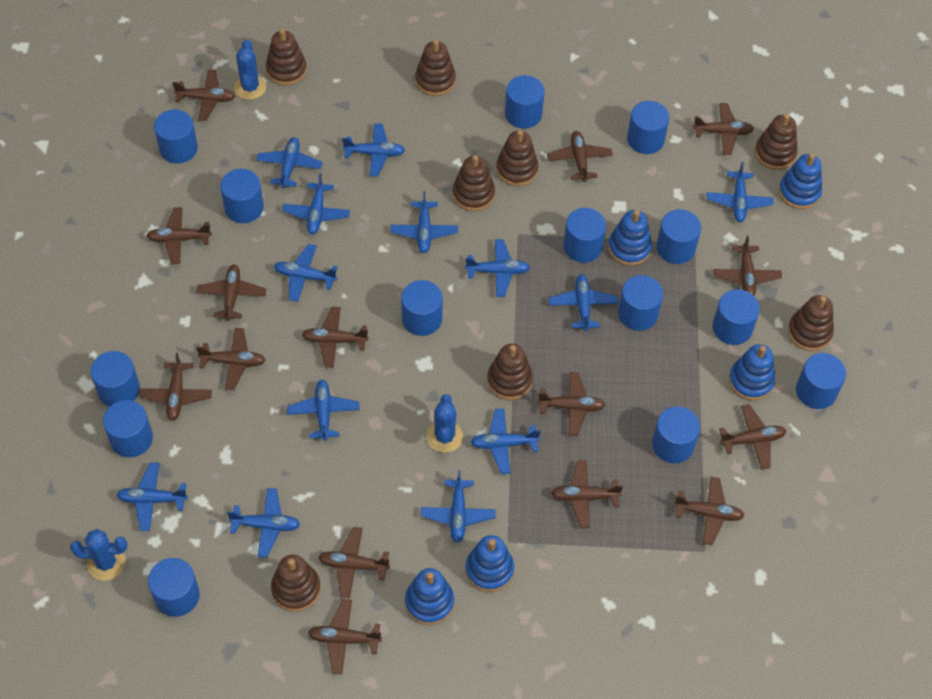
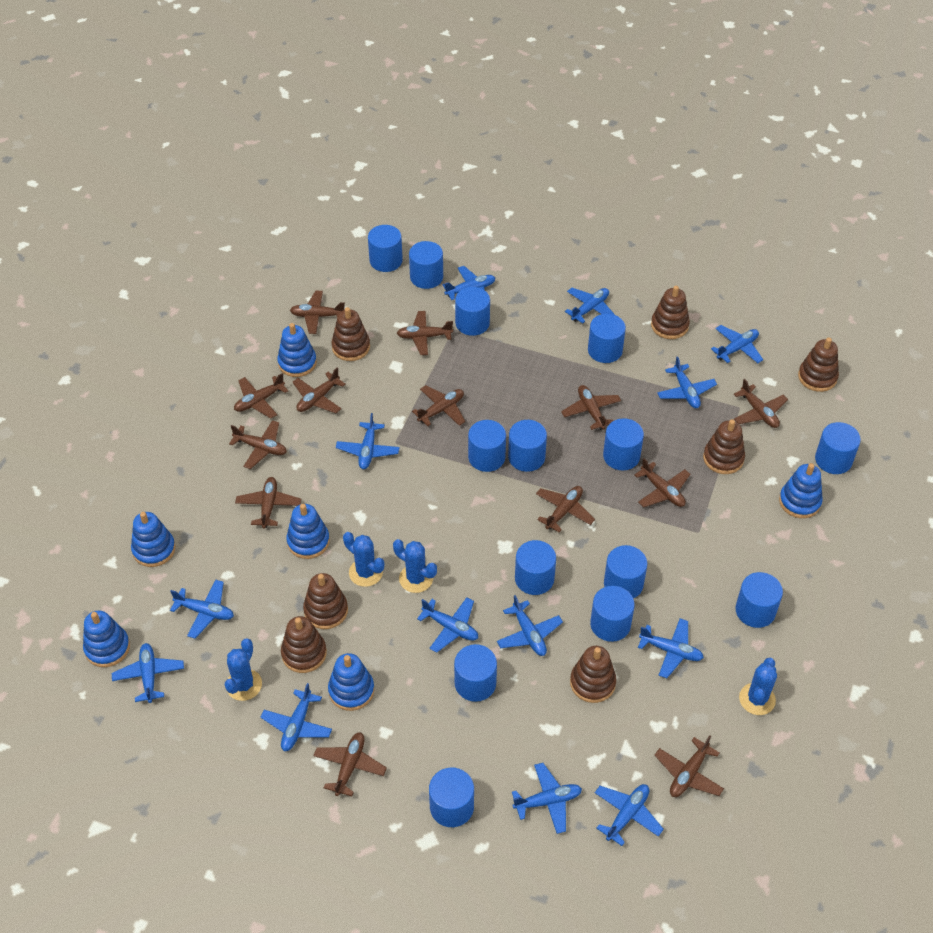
blue cactus: [70,529,127,581] [234,40,266,100] [426,394,463,453] = 3 -> [225,638,262,701] [343,532,384,587] [393,539,437,593] [739,658,777,715] = 4
blue stacking toy: [405,568,454,625] [465,535,514,592] [608,210,652,266] [729,344,775,401] [779,153,822,209] = 5 -> [83,611,130,667] [131,512,176,567] [277,323,317,377] [286,504,330,559] [328,653,374,711] [779,463,823,518] = 6
brown plane: [139,353,212,421] [147,207,212,264] [173,70,235,121] [196,264,266,321] [196,328,266,390] [302,307,369,368] [308,599,382,674] [318,527,390,599] [537,372,606,436] [547,131,613,182] [551,460,623,528] [674,477,745,545] [693,103,754,155] [713,235,782,296] [719,404,786,470] = 15 -> [229,420,287,469] [234,373,289,418] [235,477,301,529] [290,291,345,334] [293,368,346,413] [313,732,387,796] [397,311,453,355] [412,385,465,426] [536,486,595,532] [561,385,621,430] [634,458,691,507] [655,735,724,797] [734,379,788,428] = 13
brown stacking toy: [266,29,307,86] [271,555,321,612] [415,40,456,96] [453,155,495,211] [487,344,533,400] [496,130,538,186] [755,114,798,170] [788,295,834,351] = 8 -> [281,616,327,673] [303,573,348,629] [332,307,370,361] [570,646,616,703] [651,286,690,339] [703,419,745,474] [798,337,839,392] = 7

